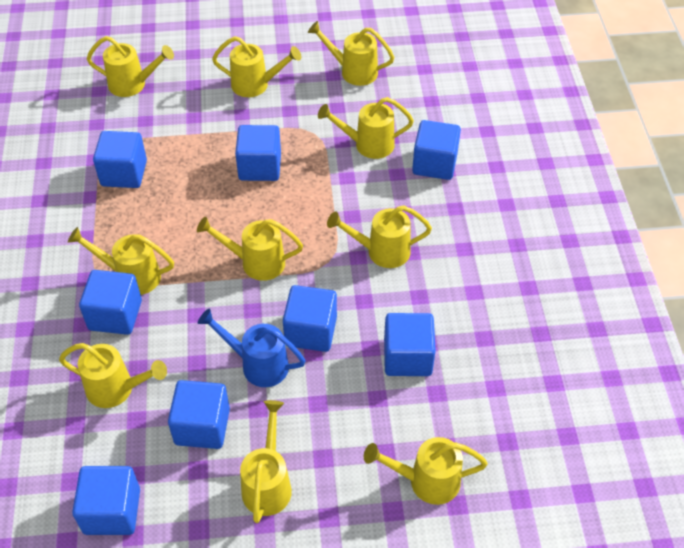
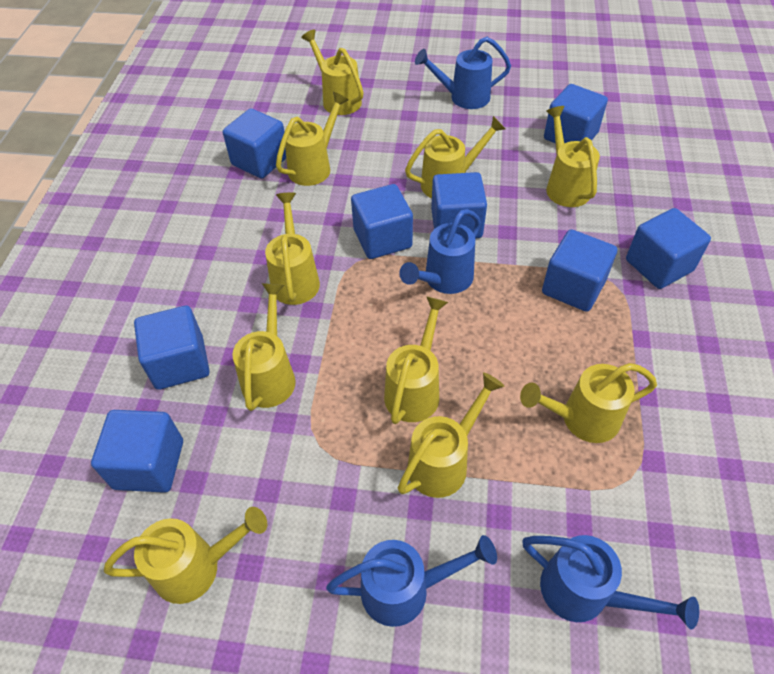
blue watering can: [198,308,306,387] = 1 -> [326,535,497,627] [399,209,481,294] [415,37,511,109] [522,535,699,630] = 4

